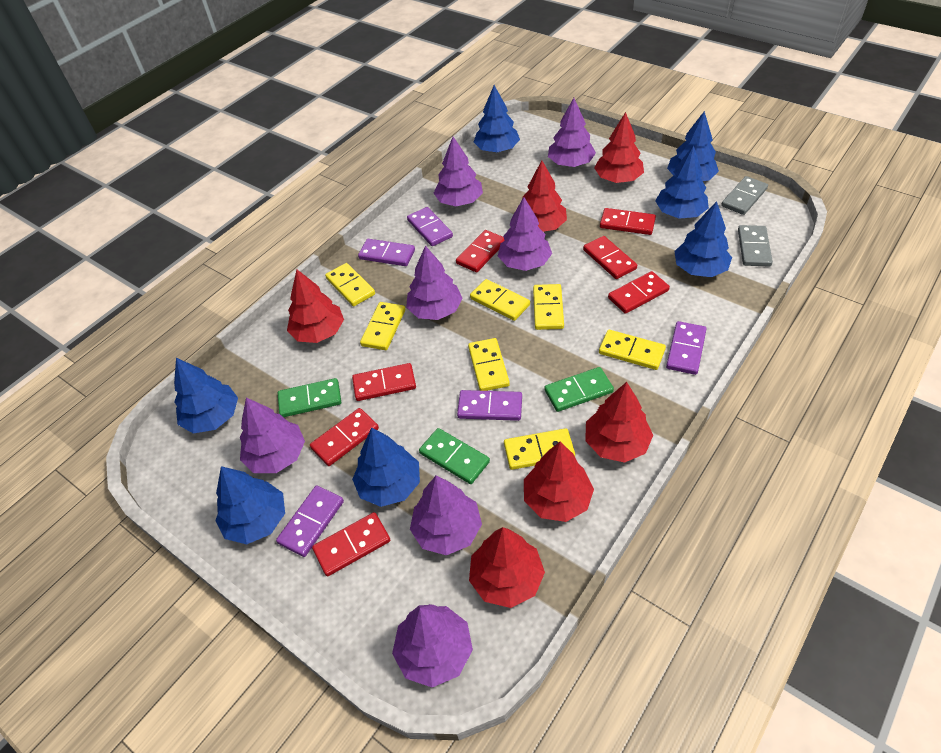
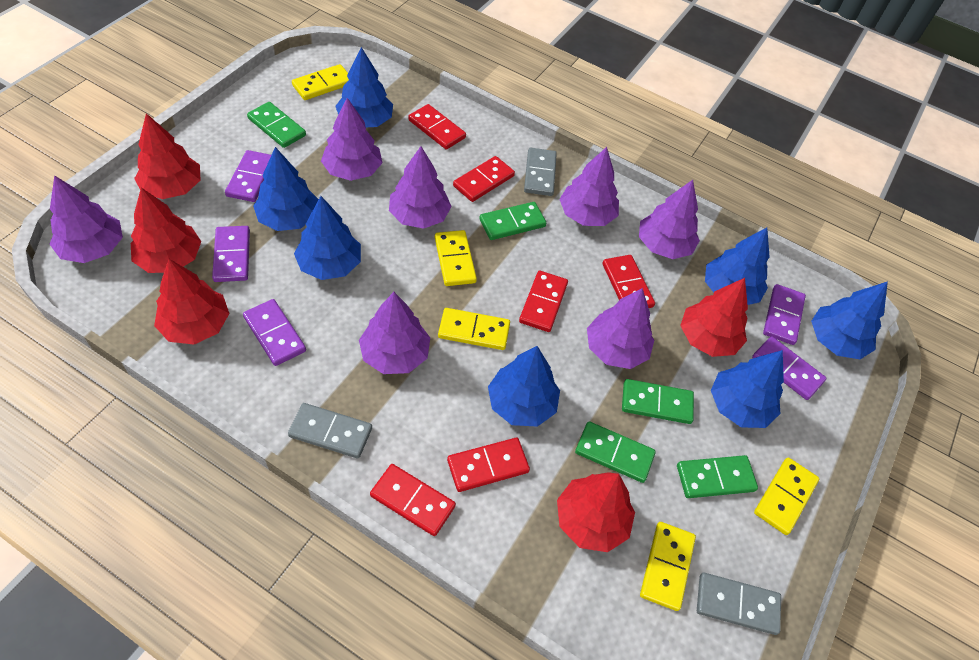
green domino: [278,378,341,417] [419,428,490,484] [544,367,614,412] = 3 -> [247,102,306,148] [479,202,546,240] [575,421,656,483] [622,379,694,424] [677,455,758,498] = 5
grey domino: [721,176,768,215] [738,225,773,267] = 2 -> [288,403,372,458] [524,148,557,196] [697,573,781,635] = 3
red domino: [310,408,379,466] [312,512,390,576] [352,363,416,401] [456,230,505,272] [583,236,637,279] [600,208,656,235] [608,271,670,314] = 7 -> [370,464,456,536] [408,104,466,149] [447,438,530,492] [453,156,515,202] [519,270,568,332] [603,255,655,308] = 6
red tree: [287,270,344,343] [469,527,545,608] [522,161,567,232] [524,442,594,522] [585,382,653,463] [594,112,644,183] = 6 -> [131,187,201,273] [134,113,200,199] [154,259,230,345] [557,472,635,552] [680,278,748,357] = 5
yellow domino: [325,263,375,306] [360,302,405,350] [468,338,510,391] [470,279,530,321] [504,428,575,470] [533,284,564,330] [599,330,666,370] = 7 -> [292,64,349,100] [435,230,477,286] [438,308,510,350] [640,522,696,611] [754,457,819,535] = 5

